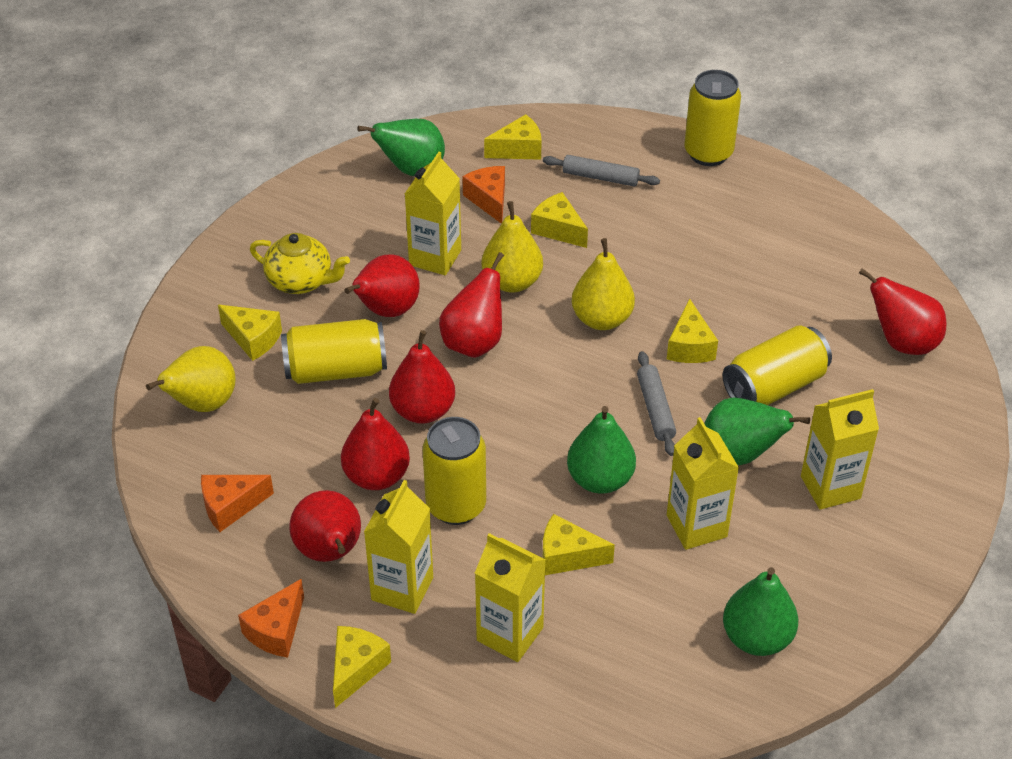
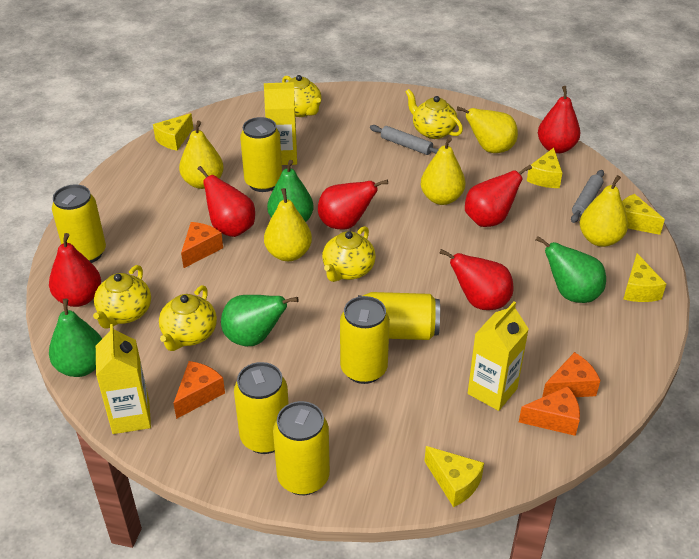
orange cheese: [201,475,274,532] [238,579,304,658] [462,166,505,224] = 3 -> [173,361,225,419] [181,222,223,268] [519,386,580,436] [542,352,601,397] = 4
yellow can: [281,319,387,384] [423,417,486,525] [684,70,741,166] [723,325,832,405] = 4 -> [52,184,106,263] [234,362,289,454] [240,117,282,192] [273,401,330,495] [340,296,390,384] [358,292,440,340] = 6
yellow carton: [364,480,433,614] [405,152,461,275] [475,533,545,662] [667,417,739,550] [801,389,879,509] = 5 -> [96,324,151,434] [264,82,297,165] [468,302,529,411] = 3
yellow cheese: [218,305,282,361] [333,626,391,708] [484,114,542,160] [531,192,588,248] [543,514,615,575] [667,299,718,363] = 6 -> [153,113,193,151] [424,446,484,507] [527,148,562,188] [622,194,665,235] [623,253,666,302] = 5
yellow pear: [146,346,236,412] [482,201,543,293] [571,238,635,330] = 3 -> [179,121,224,189] [264,188,312,261] [421,137,465,205] [457,107,518,153] [580,175,628,247] = 5
yellow teapot: [250,233,350,294] = 1 -> [93,265,151,329] [159,285,217,351] [282,75,321,117] [322,226,376,282] [405,89,463,139] = 5

